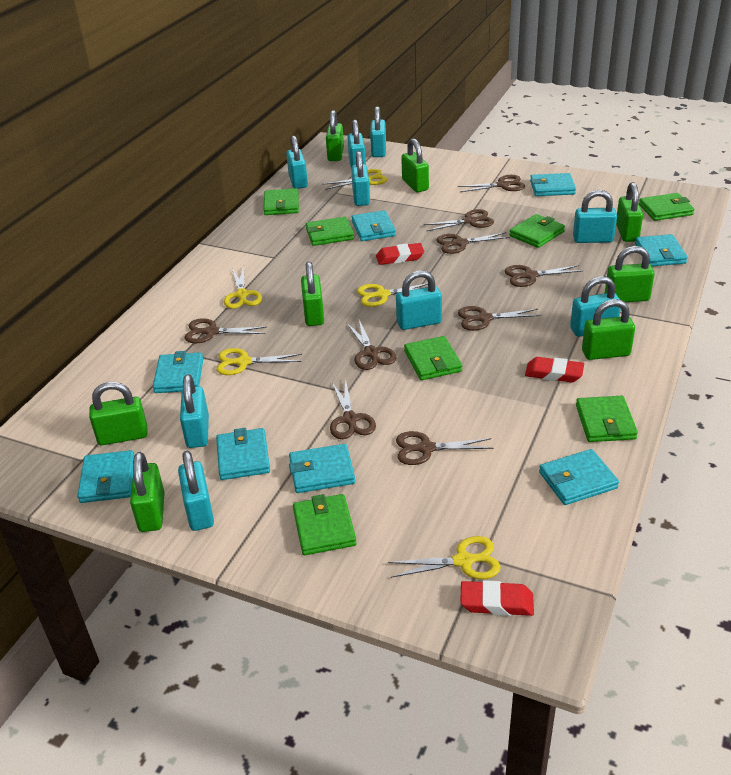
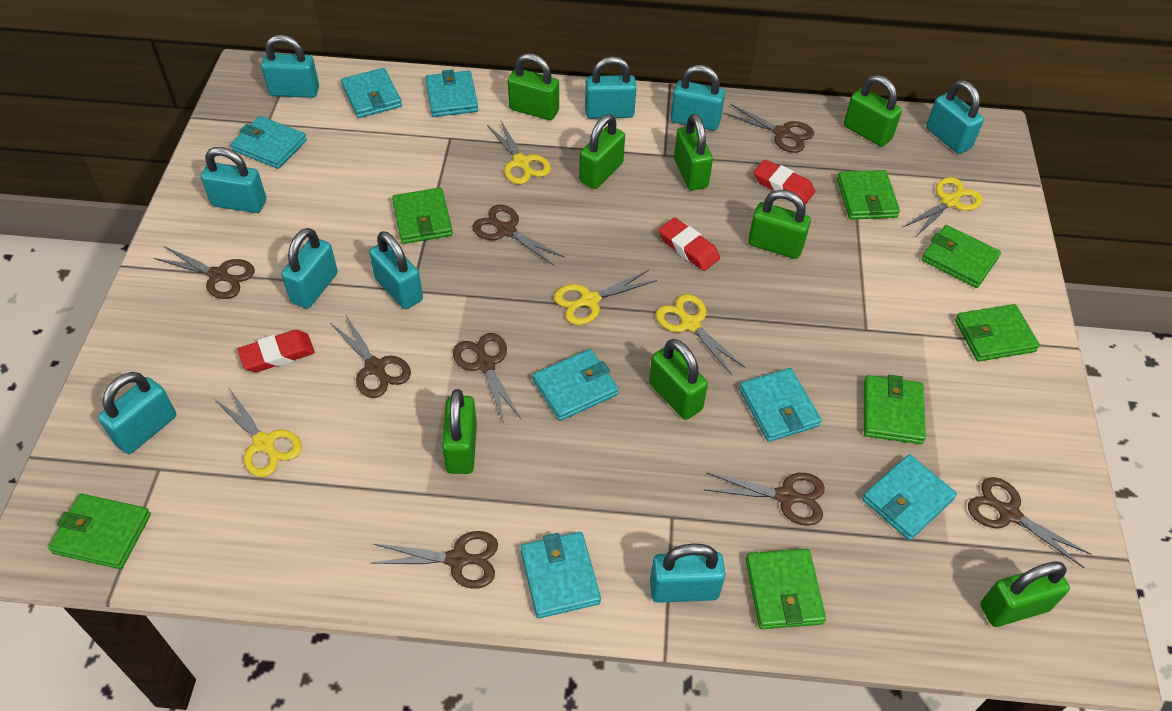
brown scissors: [184,318,267,343] [330,378,376,439] [346,320,396,370] [396,431,493,465] [423,209,494,231] [436,232,510,254] [458,175,525,192] [458,306,541,331] [505,265,582,287] = 9 -> [154,246,255,299] [331,314,411,398] [371,531,498,589] [453,333,521,423] [472,205,565,266] [705,473,825,526] [724,104,814,153] [968,477,1092,568] = 8
turquoise wallet: [77,450,134,503] [153,351,203,393] [216,428,270,480] [289,444,355,493] [352,210,396,241] [530,173,576,196] [539,449,619,505] [635,234,688,266] = 8 -> [231,116,307,169] [341,68,402,118] [425,69,478,117] [520,532,601,618] [533,349,619,421] [739,368,822,442] [862,454,957,540] = 7

